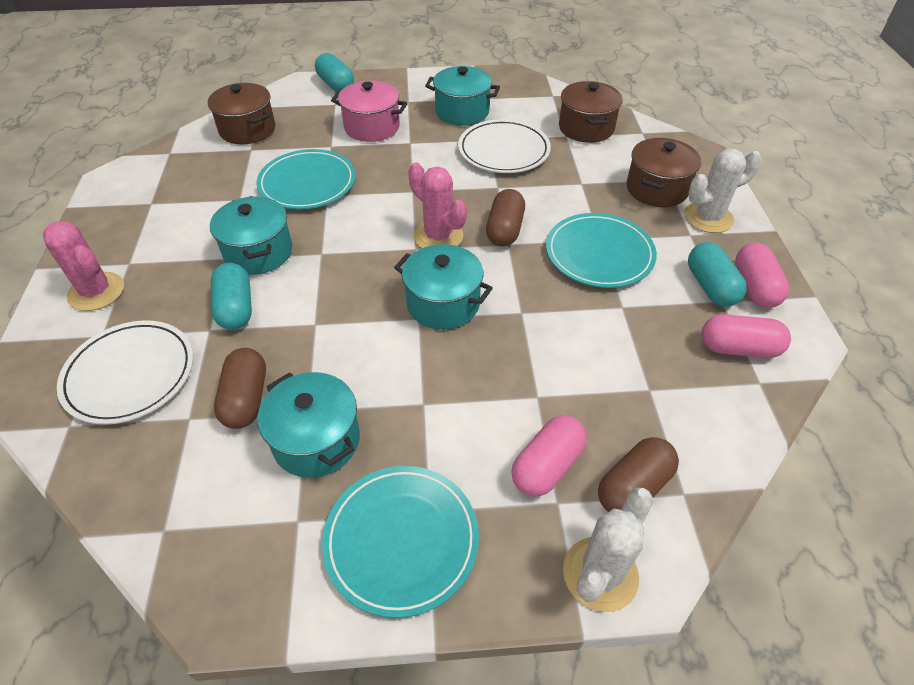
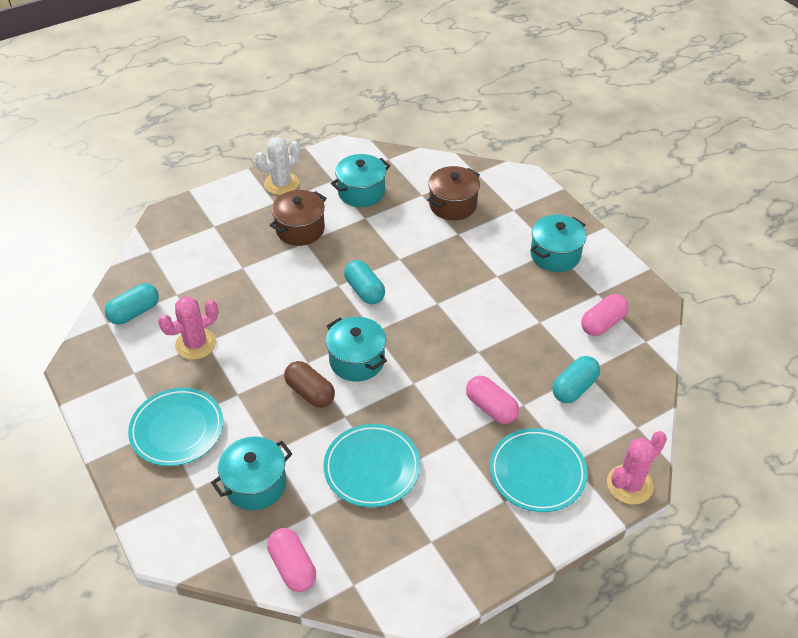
brown capsule: [214,348,266,429] [486,189,525,247] [598,437,679,512] = 3 -> [284,361,335,408] = 1
brown pot: [208,83,275,145] [559,81,623,143] [627,138,701,207] = 3 -> [270,190,326,246] [428,166,480,220] = 2
pink pot: [331,80,408,142] = 1 -> none = 0
white cactus: [563,488,653,612] [684,149,761,233] = 2 -> [255,137,301,195] = 1
white plate: [57,320,193,425] [458,119,551,173] = 2 -> none = 0

